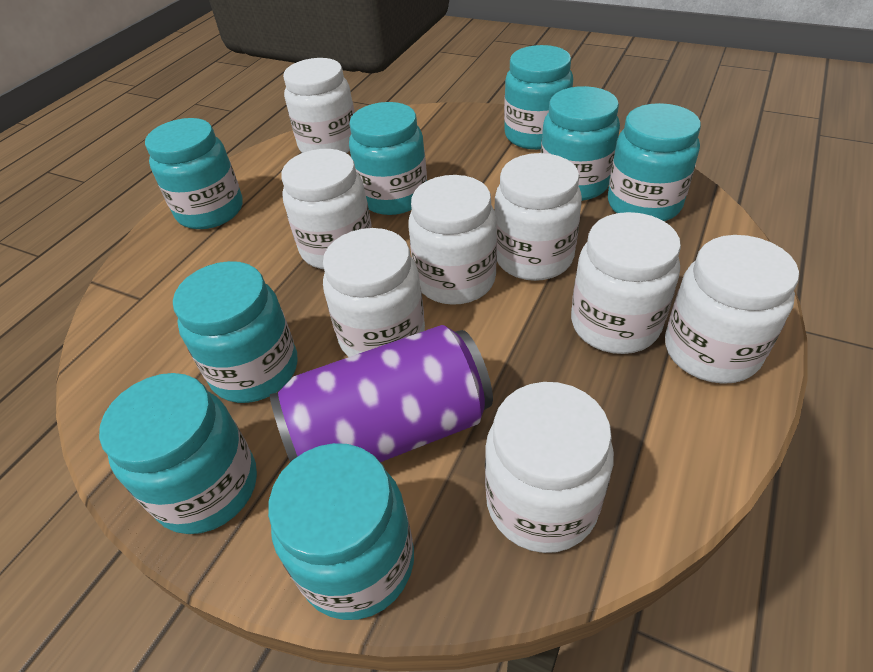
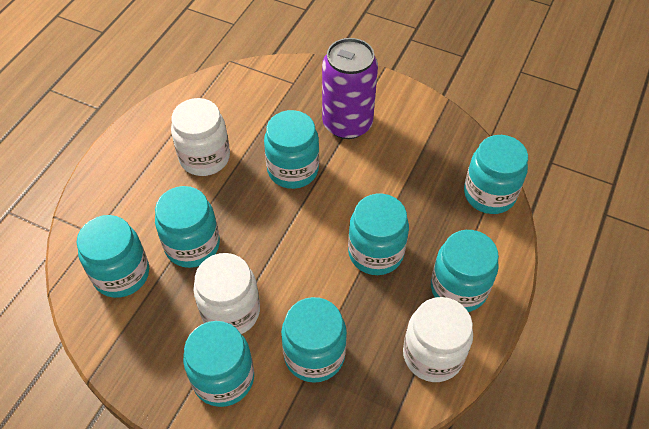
white jar: [281,149,372,269] [283,58,355,153] [323,228,425,357] [408,175,497,305] [485,382,614,553] [495,153,582,281] [571,212,681,354] [665,235,799,384] = 8 -> [171,98,230,176] [193,253,260,334] [403,297,473,382] = 3

